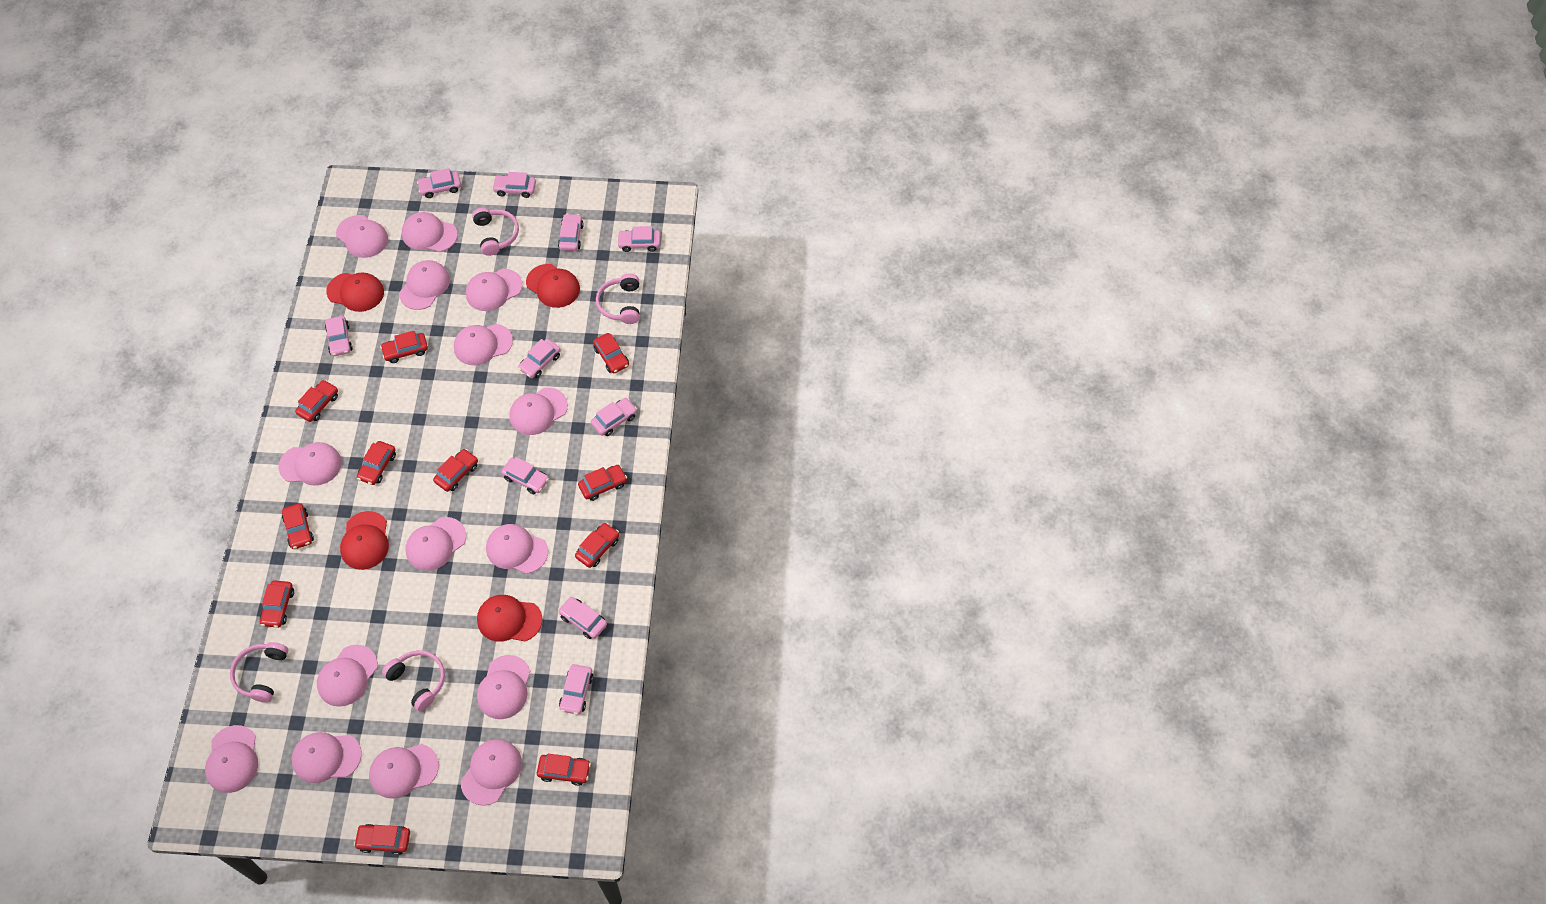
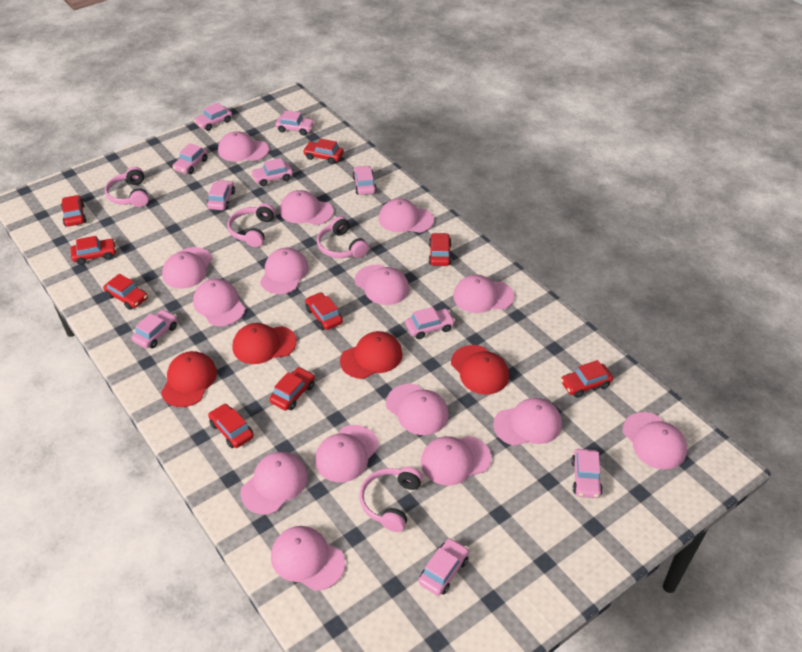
red car: [260,580,294,628] [282,503,314,549] [295,380,338,422] [354,824,410,855] [357,441,396,485] [380,331,428,363] [433,449,478,492] [537,754,591,786] [575,523,619,568] [578,465,627,501] [593,333,629,374] = 11 -> [61,195,86,227] [71,236,116,265] [103,274,148,310] [208,404,254,448] [269,367,315,410] [303,139,344,164] [305,292,343,330] [429,233,452,266] [561,360,613,398] = 9

